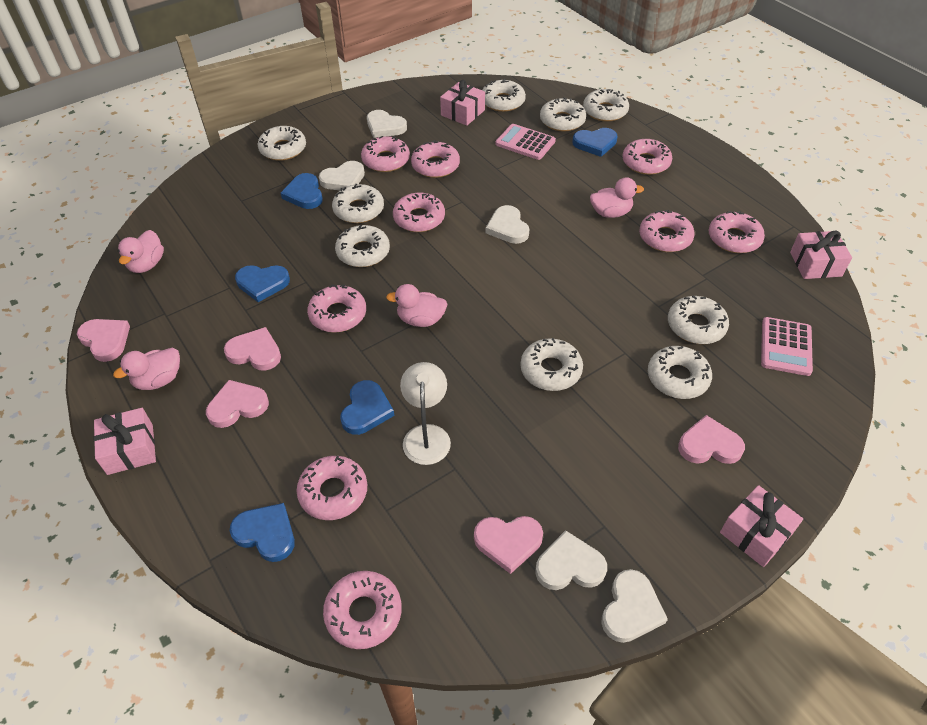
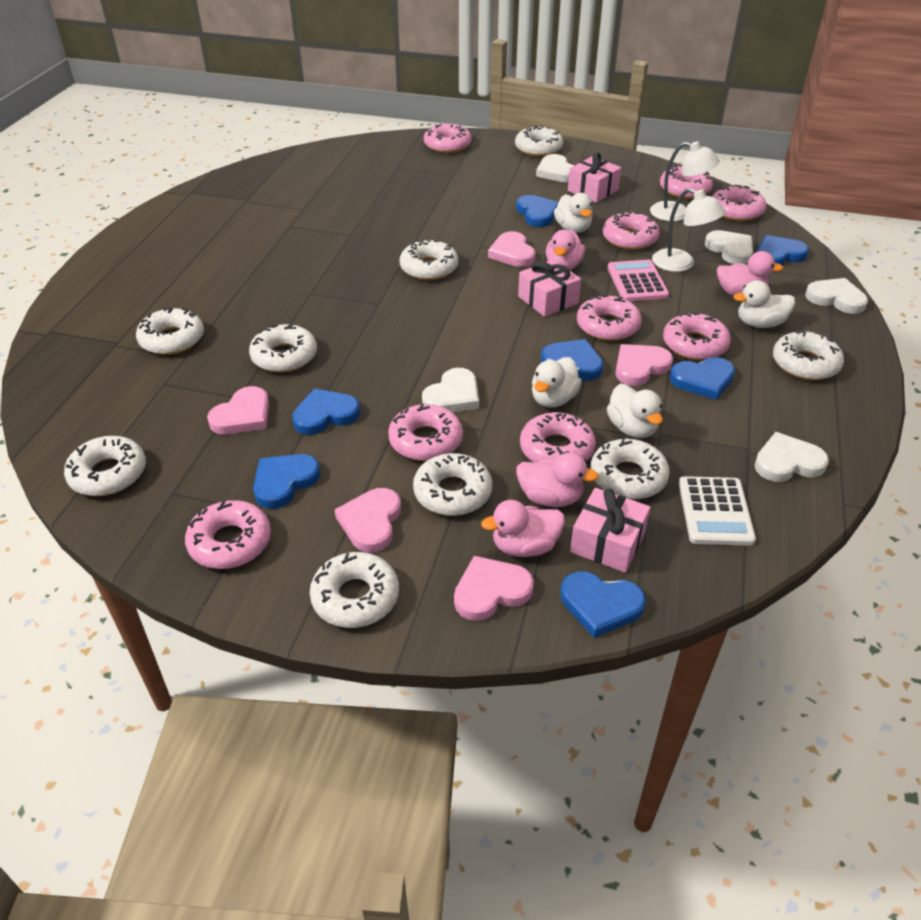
blue heart: [230,503,295,562] [235,265,290,302] [281,173,323,209] [340,380,394,435] [572,128,618,157] = 5 -> [253,454,321,509] [292,388,360,435] [516,195,558,227] [541,339,604,381] [561,571,646,638] [670,357,735,400] [757,235,809,266] = 7
pink calculator: [495,124,556,160] [761,317,813,376] = 2 -> [607,260,669,301] = 1
pink gift: [94,408,156,475] [440,80,485,126] [720,485,803,567] [790,231,852,279] = 4 -> [518,259,581,317] [568,152,621,203] [570,488,651,573] = 3
white calculator: none = 0 -> [679,476,756,546] = 1
white duck: none = 0 -> [532,357,582,408] [554,193,593,233] [607,383,663,438] [733,280,795,328] = 4
white lamp: [400,362,451,465] = 1 -> [650,141,720,221] [652,188,726,272] = 2

